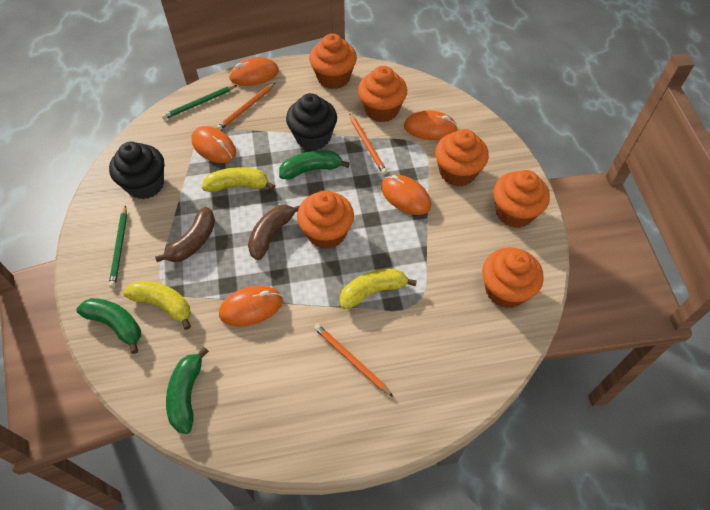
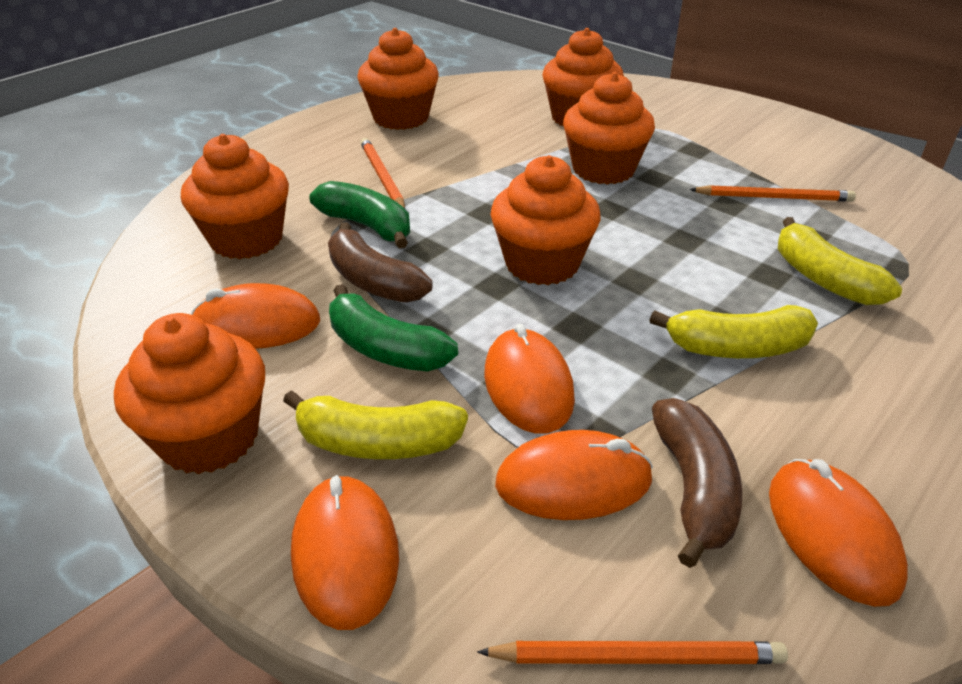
black cupcake: [109,142,164,199] [286,93,337,150] = 2 -> none = 0
green banana: [76,298,141,354] [166,347,209,434] [279,150,350,180] = 3 -> [309,181,410,249] [329,284,458,371] = 2
green pencil: [109,205,127,288] [162,85,237,120] = 2 -> none = 0

